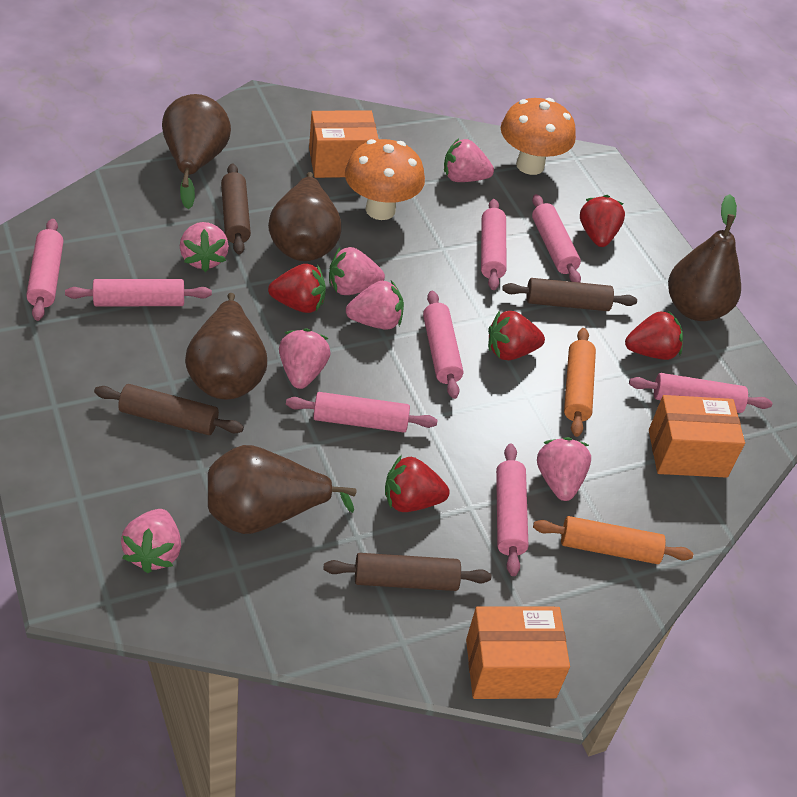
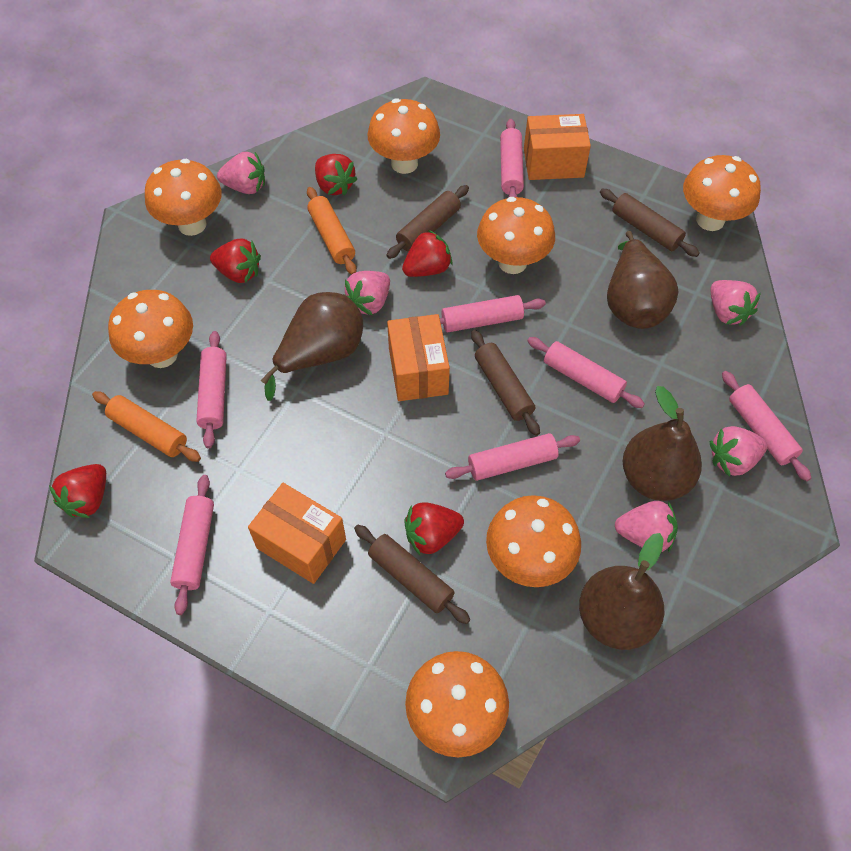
brown pear: [162,94,231,209] [185,293,267,399] [208,445,357,534] [268,172,341,261] [668,194,741,321] = 5 -> [261,292,363,401] [579,533,664,650] [607,231,679,329] [623,386,702,501] = 4
orange mushroom: [345,139,425,220] [501,98,576,175] = 2 -> [108,290,193,368] [145,159,222,236] [367,99,440,174] [405,651,509,757] [477,197,555,274] [486,495,581,587] [683,155,761,231] = 7
pink rolling pin: [26,219,64,321] [65,279,212,306] [286,392,437,433] [423,291,463,399] [481,199,507,290] [496,444,528,576] [532,194,581,282] [629,373,772,413] = 8 -> [170,475,214,615] [196,331,227,448] [440,295,546,332] [445,433,580,481] [500,119,524,198] [527,337,645,408] [722,371,811,481] = 7
pink strawberry: [121,509,181,573] [180,222,229,272] [279,328,331,389] [329,247,385,295] [346,280,404,330] [444,138,494,182] [537,437,591,501] = 7 -> [217,152,265,194] [344,271,390,315] [615,501,678,552] [710,280,761,326] [710,426,767,477] = 5

